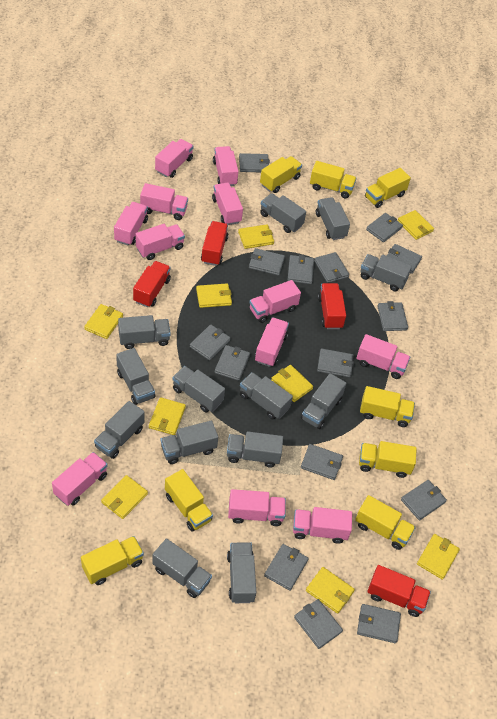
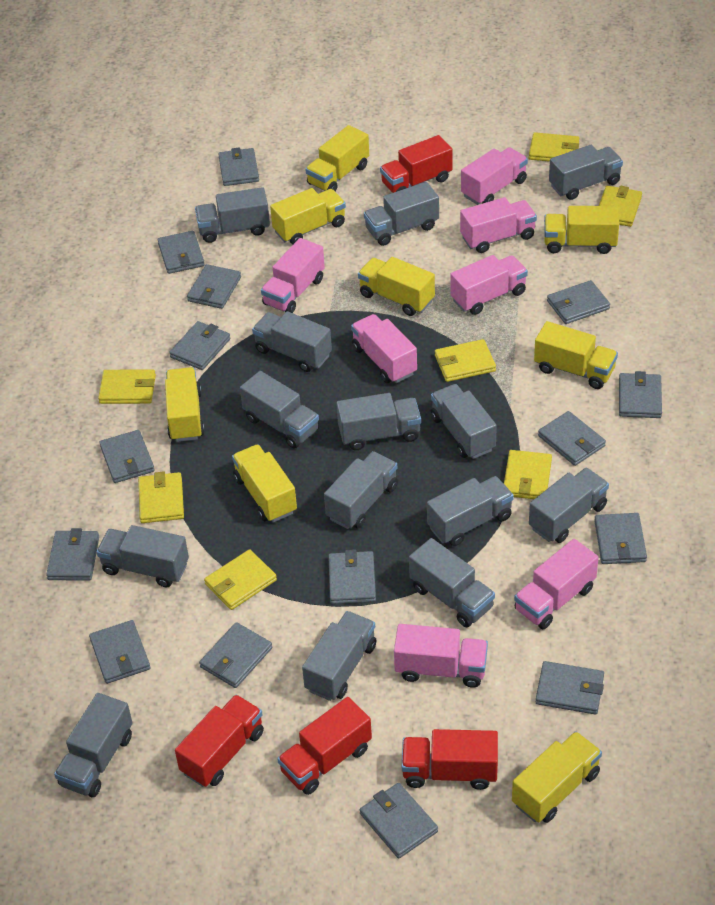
grey truck: [94,401,145,459] [116,348,155,405] [118,315,171,349] [152,538,212,598] [161,421,218,464] [172,366,225,413] [227,431,283,468] [227,542,256,603] [240,372,293,419] [260,193,306,233] [301,373,346,429] [316,197,350,240] [360,254,412,291] = 13 -> [54,693,133,797] [97,525,189,587] [195,187,270,243] [240,371,319,448] [252,311,332,372] [302,611,377,701] [324,451,398,529] [336,393,421,450] [364,182,439,246] [409,538,495,627] [427,476,514,546] [431,384,497,459] [529,468,609,543] [549,145,623,200] = 14
pink truck: [52,452,107,506] [114,202,148,246] [136,224,185,260] [140,183,188,220] [155,139,193,178] [212,183,243,225] [213,146,239,186] [228,489,286,526] [249,280,301,323] [255,317,289,367] [293,507,352,544] [356,334,410,379] = 12 -> [261,238,325,313] [351,314,417,383] [394,624,488,688] [450,255,528,315] [460,197,537,253] [461,147,528,205] [514,539,599,629] = 7
yellow wallet: [84,304,123,339] [101,475,148,519] [149,397,186,435] [196,283,232,308] [238,224,274,249] [271,365,313,402] [306,567,355,614] [397,210,434,240] [417,534,460,580] = 9 -> [98,369,156,404] [138,471,184,523] [204,549,277,610] [435,339,496,382] [504,450,552,499] [529,132,579,162] [599,186,642,227] = 7

